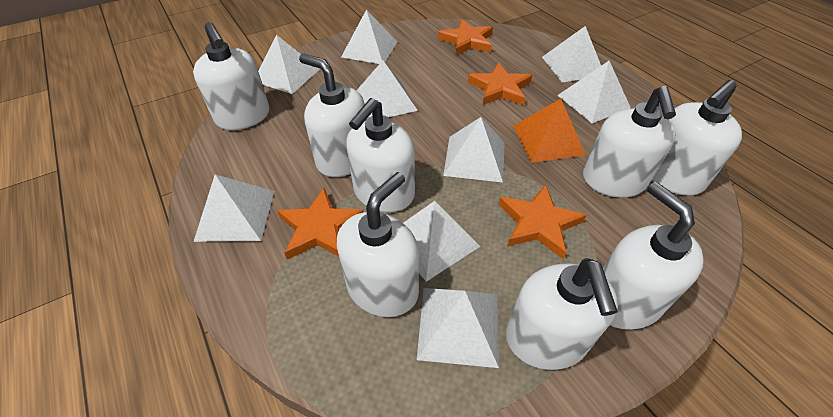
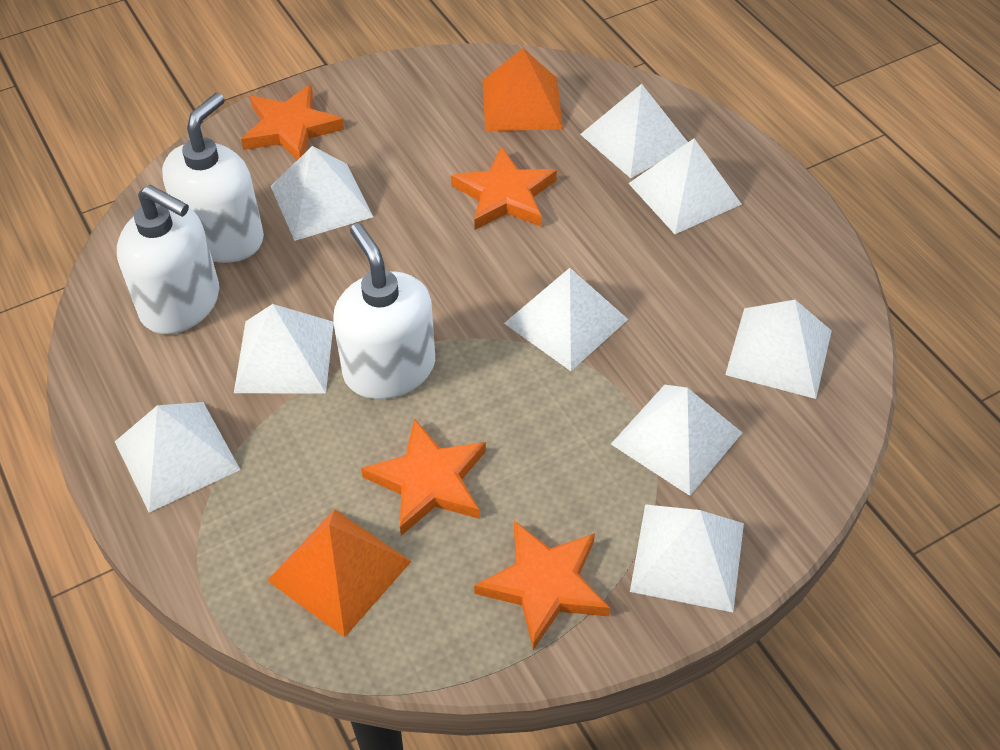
orange pyramid: [513,99,585,163] = 1 -> [267,509,411,638] [483,48,563,131] = 2
white soap dispenser: [193,22,269,130] [299,54,367,177] [337,172,419,317] [346,98,415,212] [506,258,618,370] [583,86,676,198] [603,182,704,330] [652,80,742,196] = 8 -> [117,185,219,334] [162,93,264,263] [333,223,435,399] = 3

